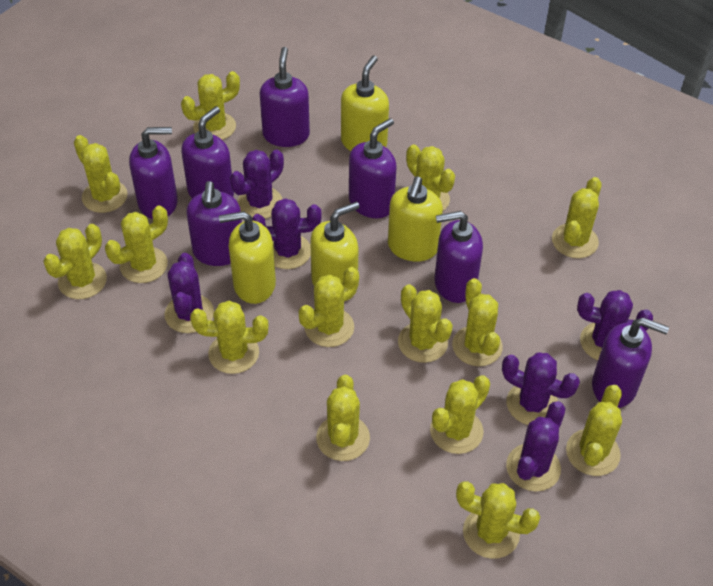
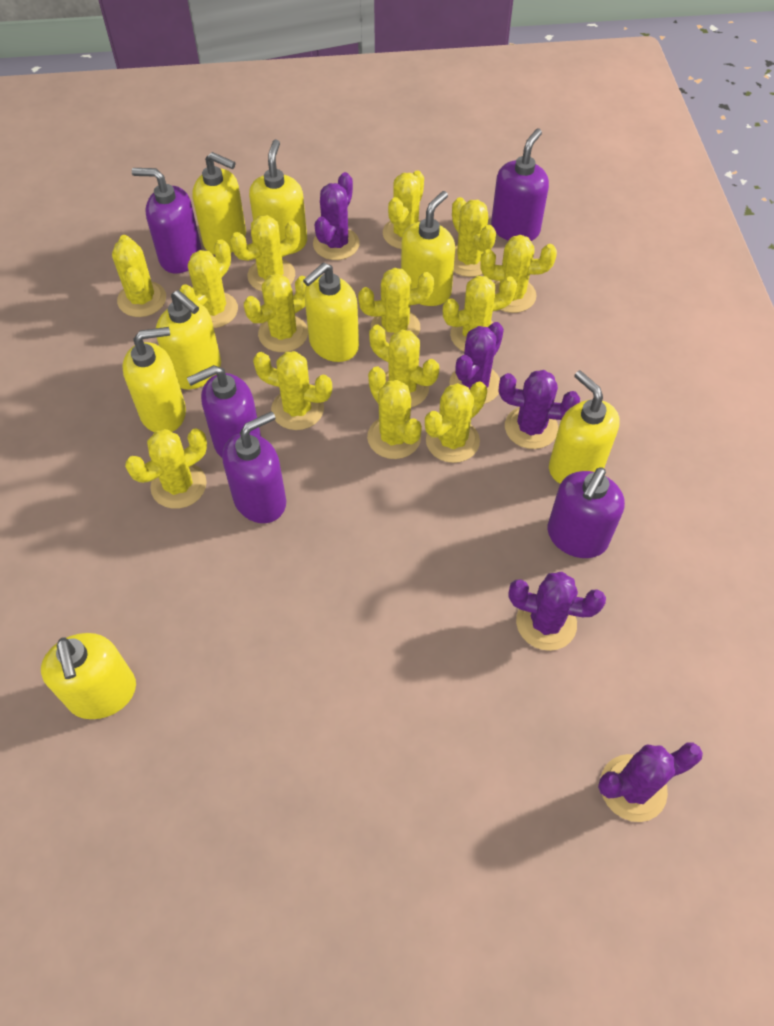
purple cactus: [165,253,214,333] [230,150,284,219] [252,198,321,269] [502,352,580,425] [506,401,566,492] [577,290,653,360] = 6 -> [313,172,360,260] [449,322,504,404] [499,370,580,449] [508,572,606,651] [598,742,703,822] = 5
purple soap dispenser: [129,127,178,219] [181,106,234,199] [186,181,242,266] [260,47,310,147] [349,118,397,218] [434,211,483,303] [592,318,669,408] = 7 -> [132,168,202,274] [187,365,261,458] [222,411,286,523] [491,129,549,241] [547,467,625,558] = 5
yellow soap dispenser: [219,211,276,304] [310,202,360,301] [341,55,389,151] [388,176,443,261] = 4 -> [41,633,136,719] [122,327,186,432] [156,290,221,389] [192,152,246,255] [249,139,307,254] [303,262,359,362] [401,191,455,306] [549,370,620,484] = 8

